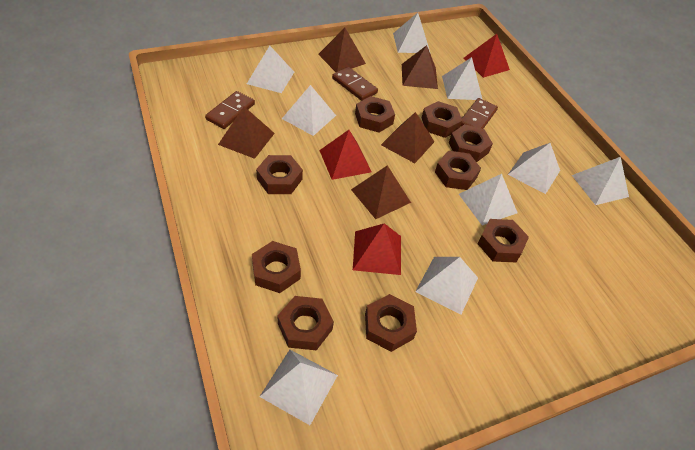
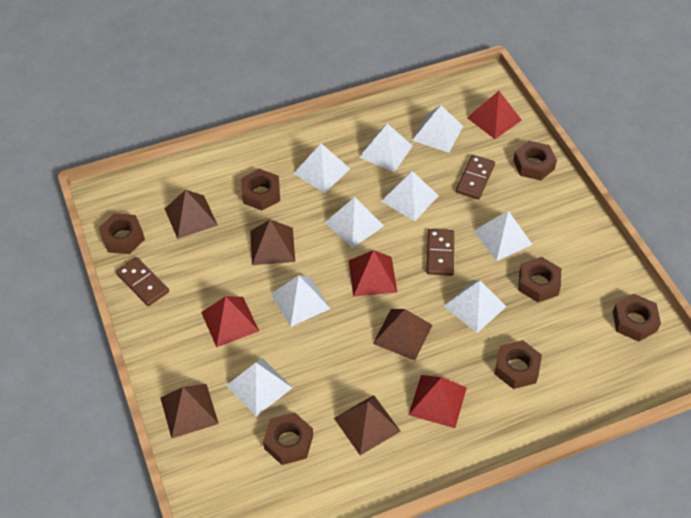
brown nut: [252,241,301,293] [256,155,303,194] [278,296,334,350] [355,96,395,132] [365,294,417,352] [422,101,462,138] [435,151,481,190] [449,124,493,162] [478,219,529,262] = 9 -> [99,213,145,254] [241,169,280,211] [263,413,313,465] [494,340,542,389] [513,141,557,180] [518,257,561,302] [613,294,661,342] = 7
red pyramid: [319,130,371,180] [353,223,401,275] [463,34,510,78] = 3 -> [201,296,259,347] [349,250,397,297] [409,375,467,428] [467,91,522,139] = 4

